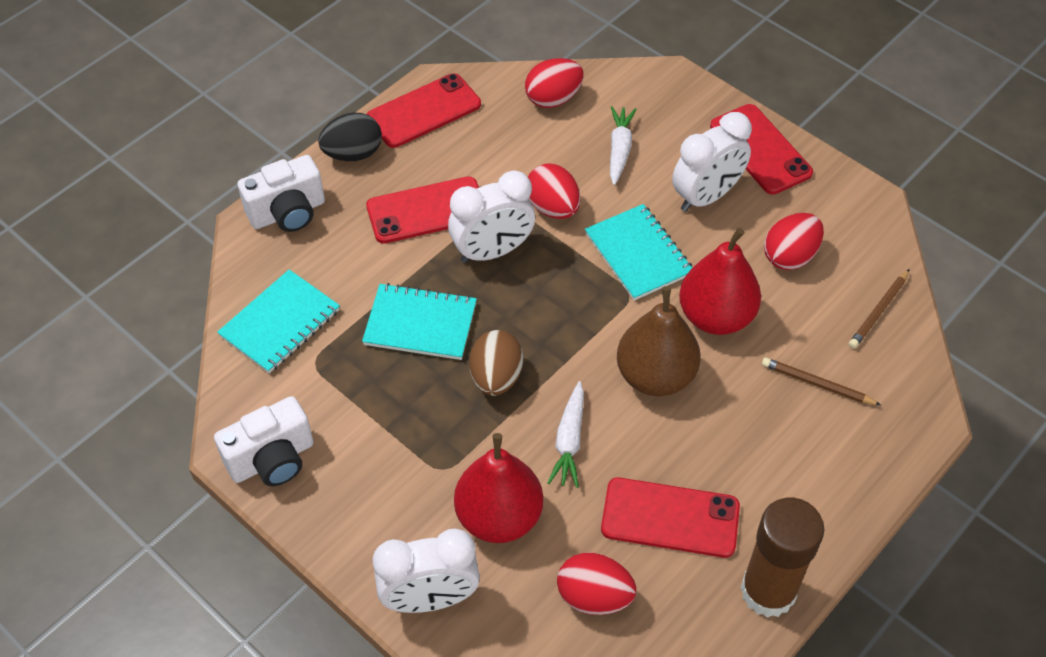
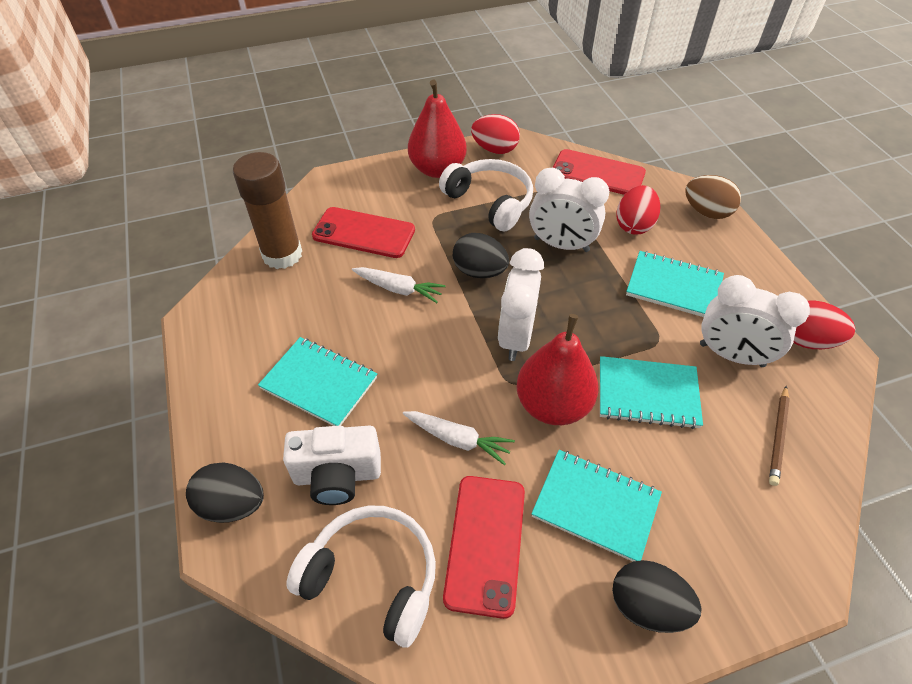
black egg: [318,113,382,161] = 1 -> [186,463,264,523] [453,233,509,278] [612,560,702,633] = 3
brown pear: [617,286,700,396] = 1 -> none = 0
brown pencil: [762,357,881,405] [849,269,910,349] = 2 -> [769,386,790,486] = 1
red egg: [525,58,584,108] [528,163,580,219] [557,553,637,615] [764,213,824,270] = 4 -> [471,114,520,154] [616,185,660,234] [794,300,855,349] = 3
red phone: [366,176,479,244] [367,73,481,148] [601,477,740,558] [710,104,813,194] = 4 -> [312,207,415,258] [443,476,525,619] [553,149,646,195] = 3
turquoise notebook: [217,269,340,373] [362,283,477,360] [585,204,692,301] = 3 -> [258,337,377,426] [531,450,662,561] [600,356,703,429] [626,251,724,317] = 4
white camera: [214,396,313,486] [238,155,325,232] = 2 -> [283,426,381,505] = 1
white headphones: none = 0 -> [286,505,436,648] [439,159,533,232] = 2

